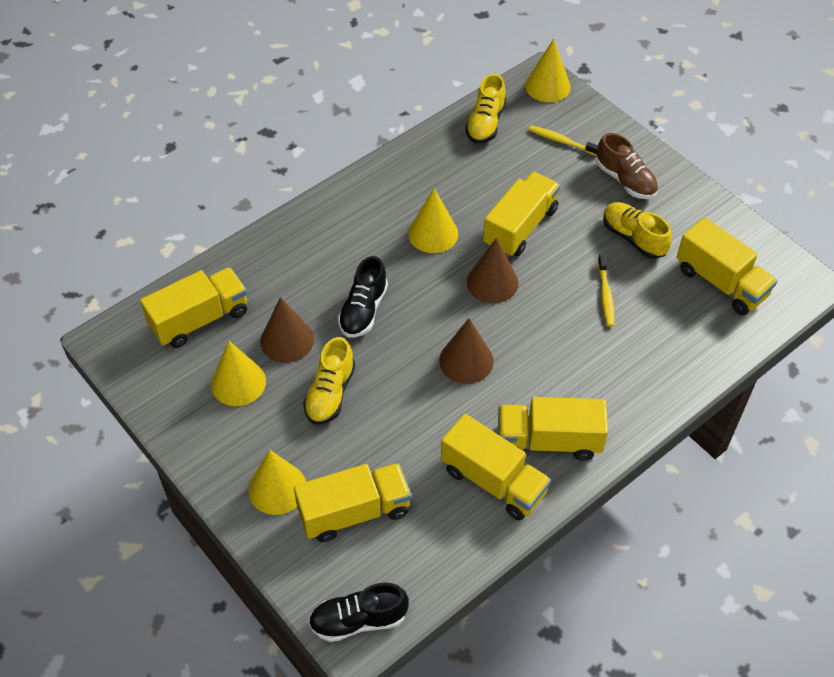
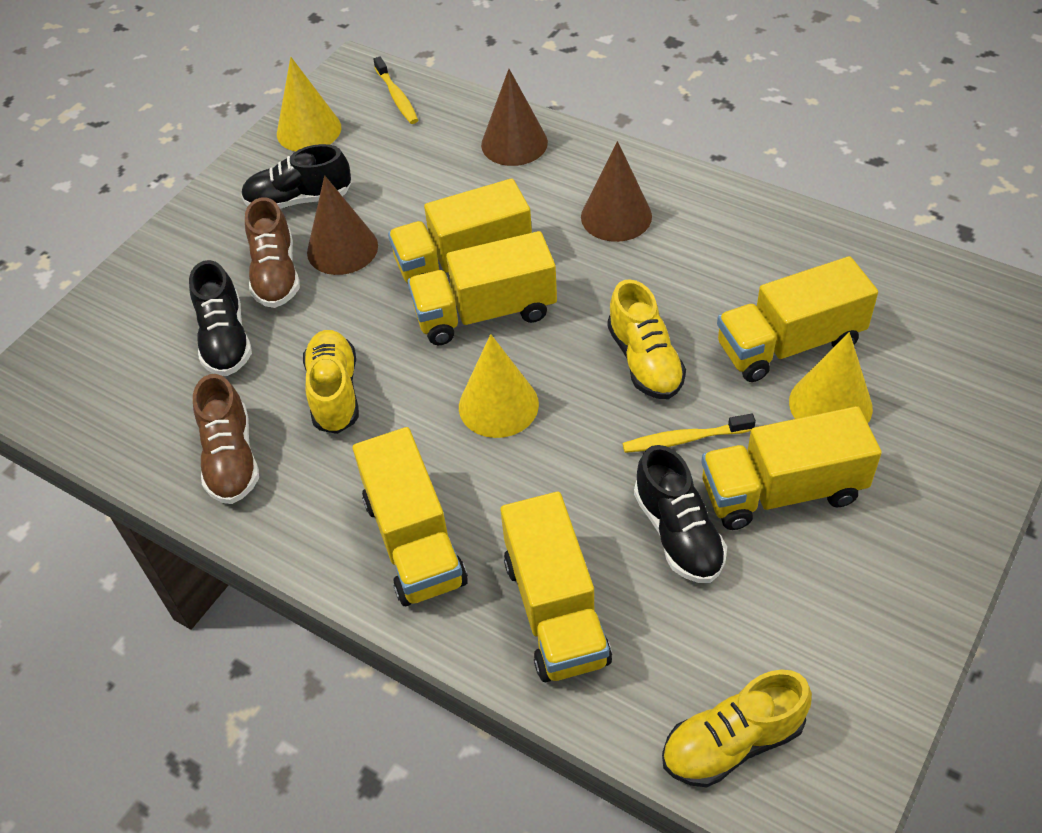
black shoe: [308,583,409,642] [338,256,388,338] = 2 -> [189,260,252,376] [241,144,351,209] [634,445,727,583] = 3
brown shoe: [596,133,658,199] = 1 -> [193,374,259,504] [245,197,300,308] = 2
yellow cone: [211,341,266,406] [248,450,306,515] [408,188,458,253] [525,39,571,102] = 4 -> [277,57,341,151] [459,334,539,438] [789,332,873,423] = 3

